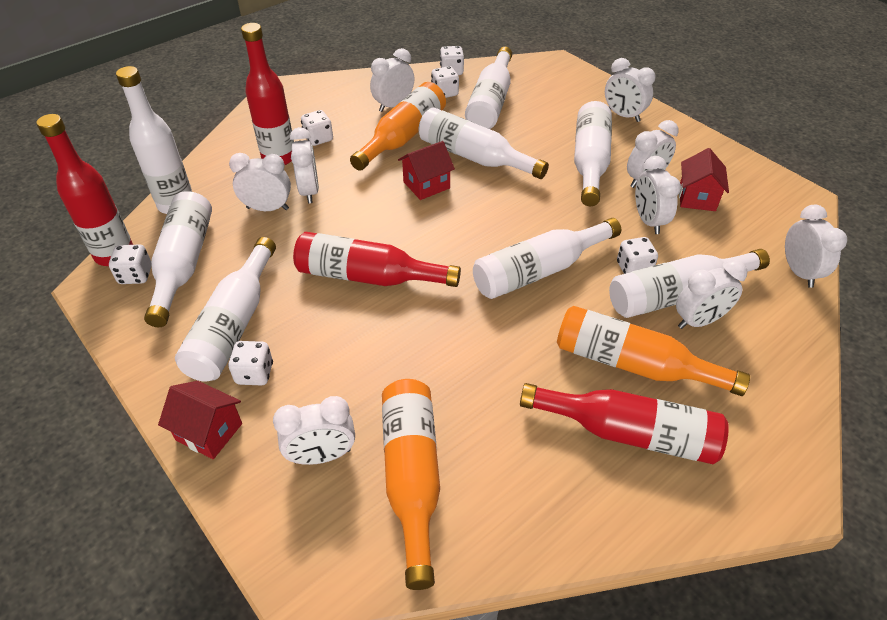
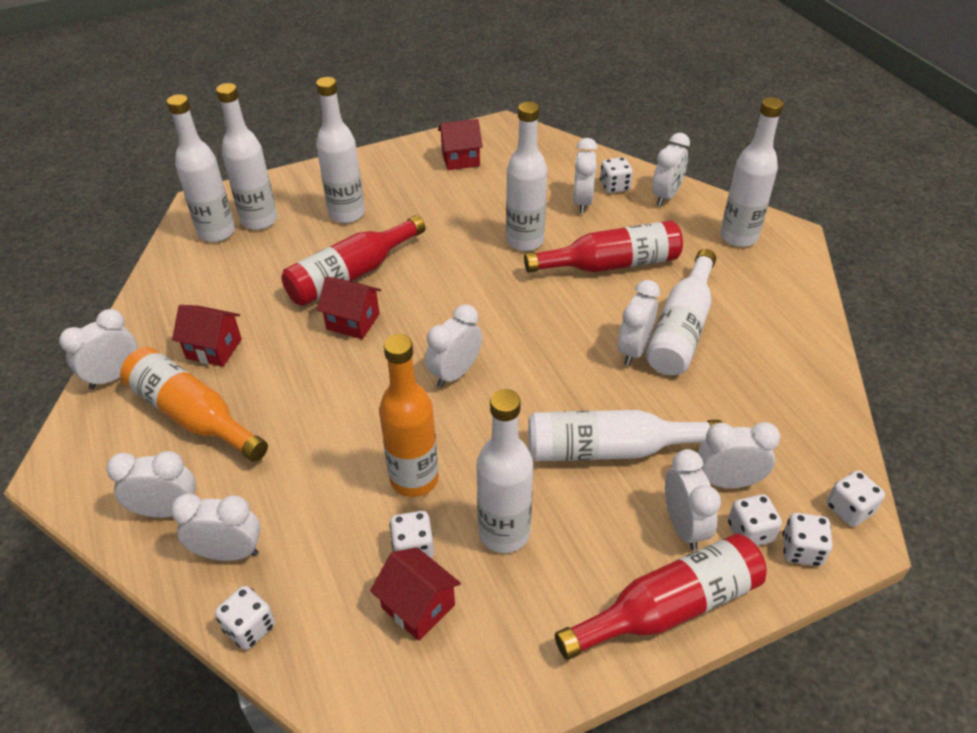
orange bottle: [350,82,446,171] [382,379,440,590] [557,306,750,396] = 3 -> [120,347,268,462] [379,334,439,497] = 2
red bottle: [36,114,133,266] [241,23,294,165] [293,232,461,287] [520,383,729,464] = 4 -> [281,215,426,306] [524,220,683,273] [555,534,767,660] = 3
red house: [158,381,242,459] [398,141,455,200] [679,148,729,211] = 3 -> [172,305,242,367] [317,277,381,339] [370,547,461,641] [438,119,483,170] = 4

